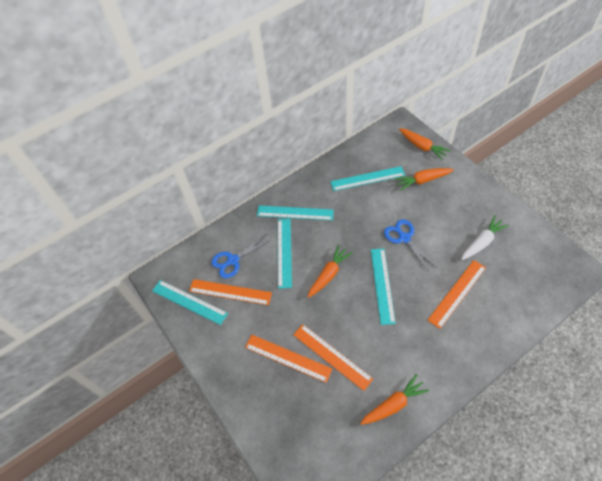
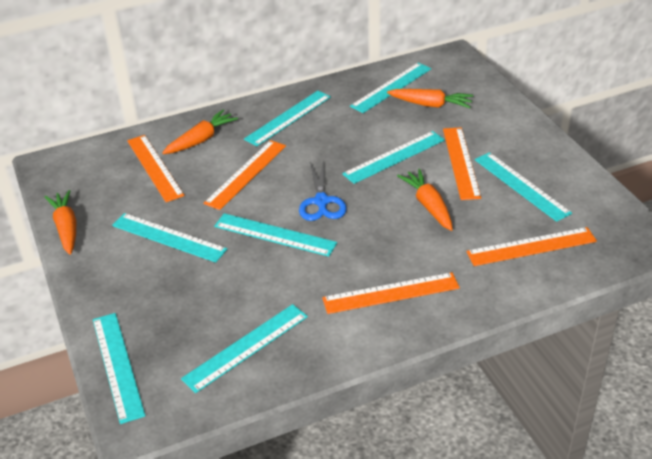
blue scissors: [212,235,271,278] [384,219,436,270] = 2 -> [299,160,346,221] = 1
orange ruler: [189,279,272,305] [245,335,332,383] [293,324,373,391] [428,260,486,329] = 4 -> [127,135,185,202] [203,140,286,210] [322,272,460,314] [443,127,481,200] [466,227,597,266] = 5
turquoise ruler: [152,280,228,325] [257,205,334,221] [278,219,292,289] [330,166,405,191] [371,248,396,325] = 5 -> [93,313,145,424] [112,213,227,263] [181,304,308,393] [214,213,337,257] [244,91,331,146] [342,131,445,184] [350,63,431,113] [475,152,572,222] = 8
white carrot: [461,215,509,260] = 1 -> none = 0

